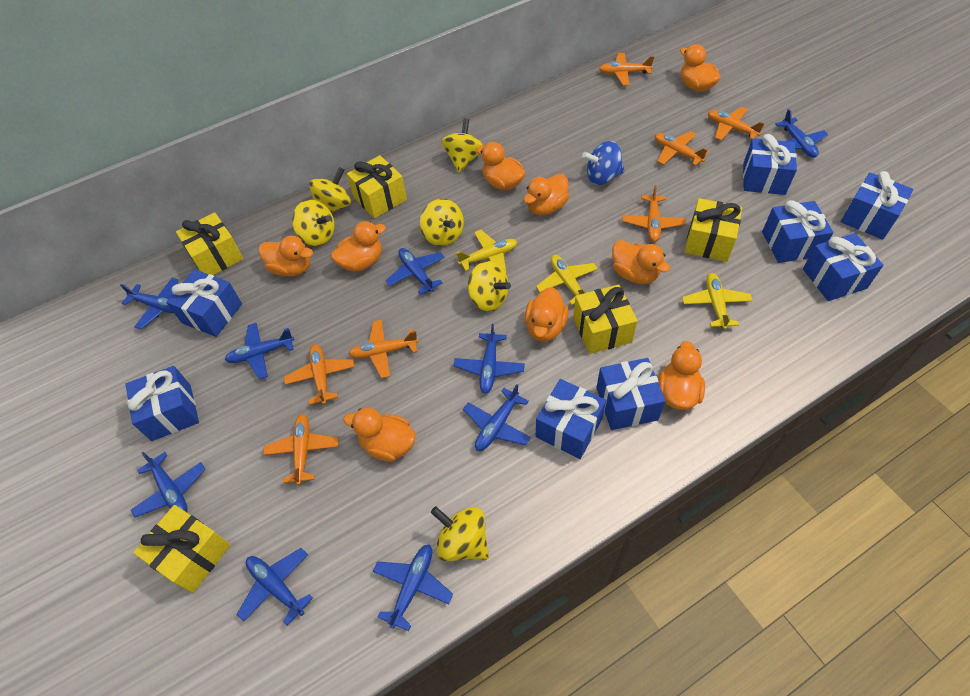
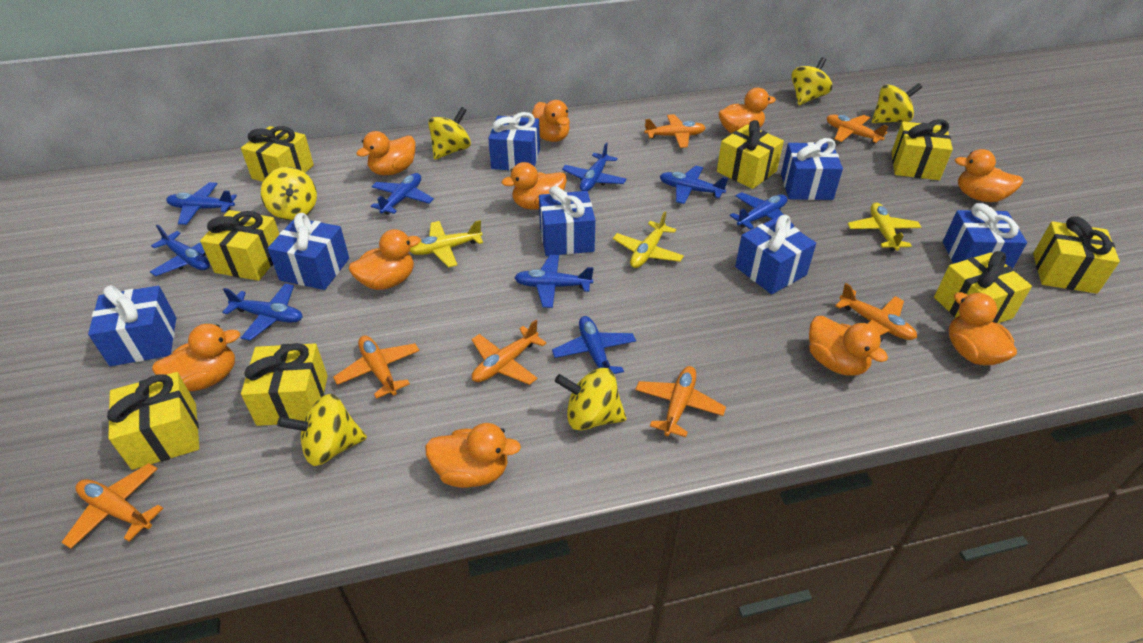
blue gift: [126,366,199,441] [166,269,242,337] [536,379,606,459] [596,358,666,430] [743,134,797,195] [762,200,833,263] [803,233,883,301] [841,171,913,240] = 8 -> [88,285,176,366] [267,213,349,290] [488,112,540,171] [539,186,595,256] [735,215,816,294] [781,138,843,200] [943,203,1027,268] = 7
blue spinning top: [582,141,625,185] = 1 -> none = 0
orange duck: [259,236,313,276] [331,221,386,272] [343,408,416,462] [476,142,525,190] [524,174,569,215] [525,287,569,341] [612,240,670,284] [658,341,705,410] [680,44,721,92] = 9 -> [152,324,240,391] [349,229,421,290] [356,131,415,175] [425,423,521,488] [502,162,567,210] [532,100,570,142] [719,88,776,134] [809,316,888,376] [949,292,1017,365] [955,149,1023,202] = 10
yellow gift: [133,505,231,593] [176,212,244,275] [347,155,407,219] [573,284,638,354] [684,198,742,262] = 5 -> [107,372,199,470] [200,210,279,281] [241,126,314,182] [241,343,328,426] [717,120,784,189] [891,119,953,180] [934,251,1032,323] [1033,216,1120,294] = 8

